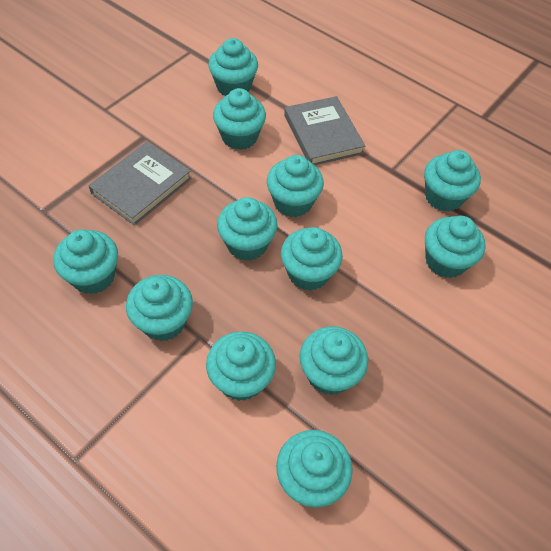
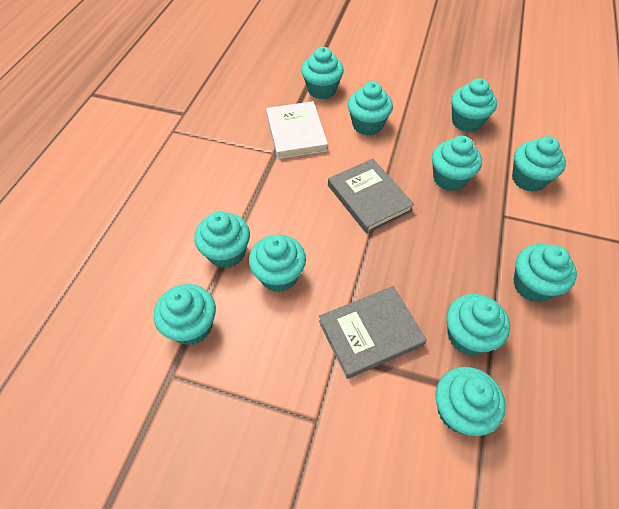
turquoise cupcake: [53,230,118,294] [126,275,193,341] [206,331,276,401] [208,38,258,96] [213,88,266,150] [217,197,278,261] [267,155,324,217] [276,430,353,507] [281,227,343,291] [300,327,368,395] [424,150,481,212] [425,216,486,278] = 12 -> [154,284,216,345] [194,211,250,268] [249,235,306,292] [301,47,344,99] [348,82,393,136] [432,136,482,191] [435,367,506,436] [447,294,510,355] [451,78,497,132] [512,136,566,192] [513,244,577,302] = 11
white book: none = 0 -> [266,101,328,159] = 1

